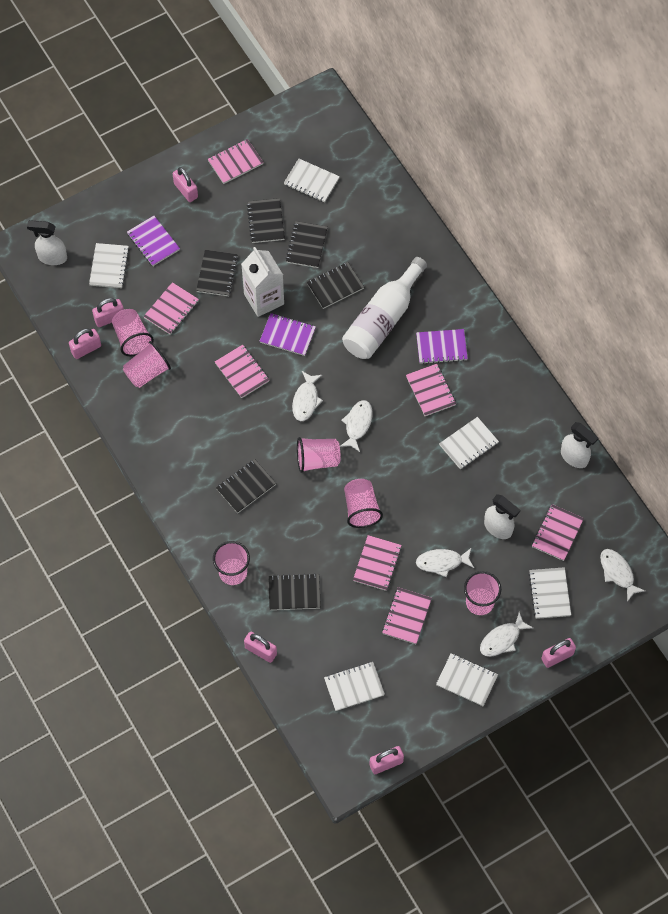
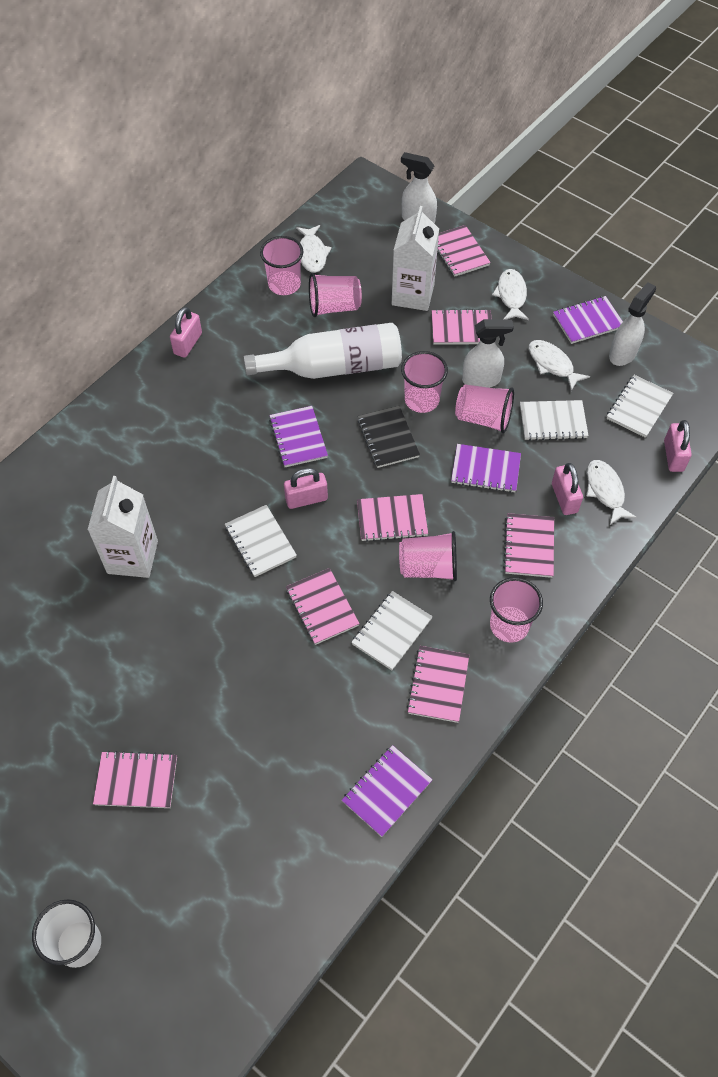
black notebook: [196,250,238,296] [216,459,276,513] [247,198,285,243] [268,573,321,610] [286,221,328,268] [307,262,364,309] = 6 -> [358,406,420,468] = 1
pink padlock: [69,328,101,359] [92,298,124,327] [173,167,198,202] [244,632,277,663] [370,746,404,774] [541,638,576,668] = 6 -> [170,307,202,358] [284,468,328,509] [552,463,583,515] [664,420,692,472] = 4
purple notebook: [127,216,180,266] [260,313,316,356] [416,329,468,364] = 3 -> [269,406,328,467] [342,745,433,837] [451,444,521,493] [553,296,623,344] = 4
white carton: [241,247,284,317] = 1 -> [87,476,158,578] [392,206,439,311] = 2
white cup: none = 0 -> [32,899,101,968] = 1
white fish: [292,371,323,421] [340,400,373,452] [416,548,474,577] [480,612,533,657] [600,549,645,602] = 5 -> [296,225,332,273] [492,269,529,320] [529,340,590,391] [587,460,637,525] = 4
white notebook: [89,243,129,288] [284,159,340,202] [324,662,385,711] [436,653,498,706] [439,417,499,470] [528,567,571,619] = 6 -> [225,505,297,577] [351,591,433,670] [520,400,589,440] [606,375,673,438] = 4

